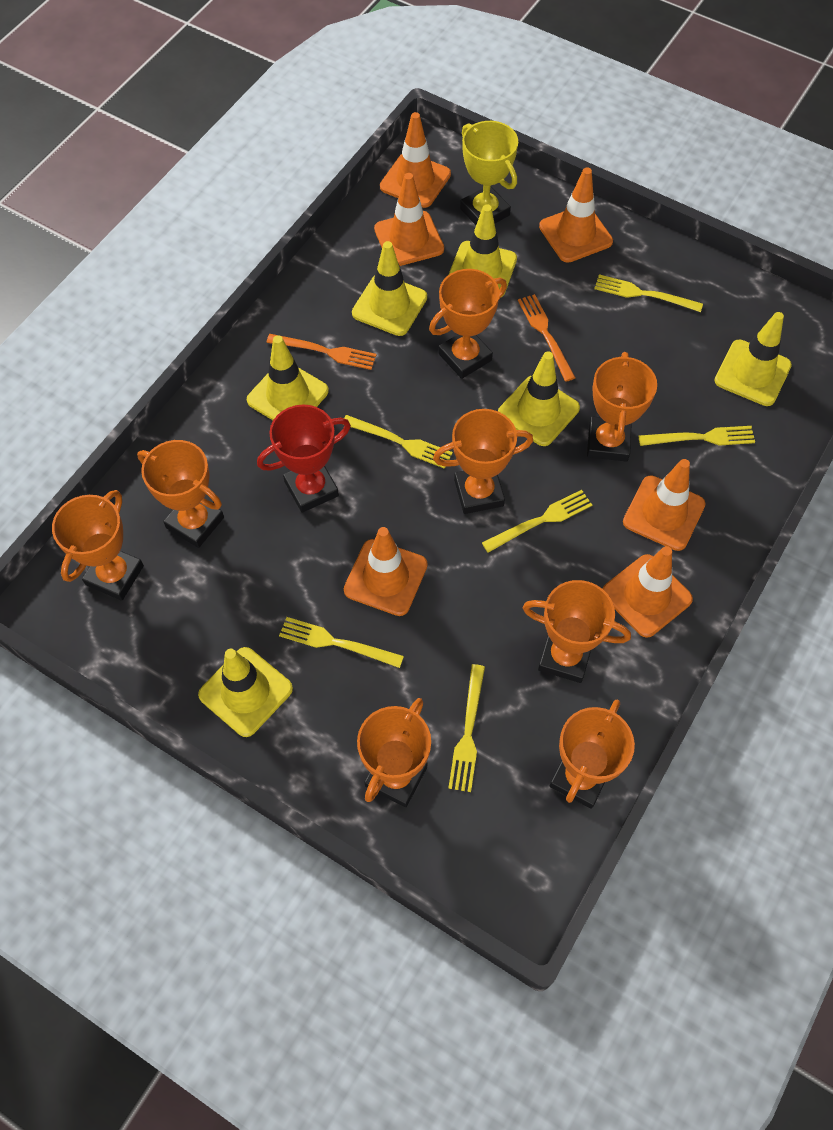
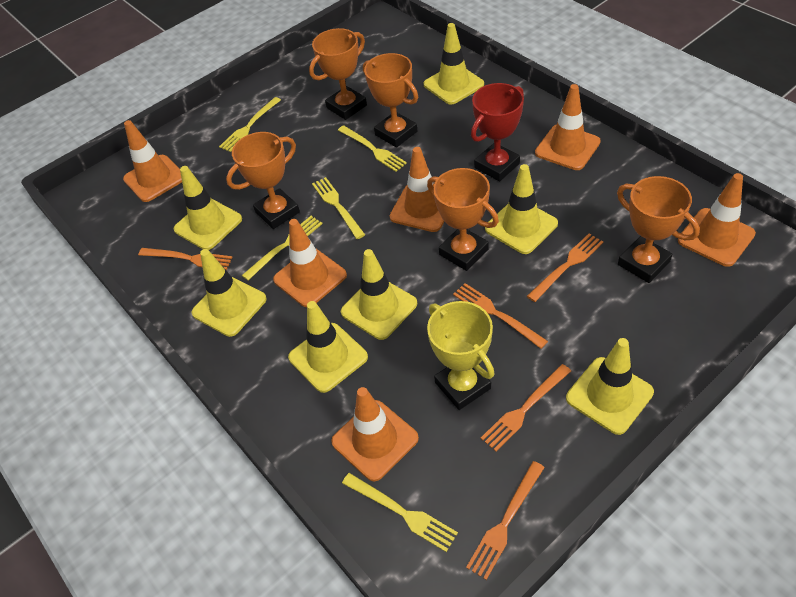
orange fork: [266,334,377,370] [518,294,576,382] = 2 -> [138,248,233,270] [453,283,548,349] [466,461,545,580] [481,364,571,451] [527,234,603,302] = 5
orange trophy: [52,490,144,601] [137,440,224,548] [357,698,431,807] [429,269,507,379] [433,409,533,514] [523,580,631,683] [550,700,635,809] [587,352,657,462] = 8 -> [226,132,300,229] [309,28,367,120] [363,53,418,148] [427,168,499,271] [617,176,700,283] = 5
yellow fork: [279,617,404,668] [344,415,453,469] [448,664,485,792] [482,490,592,553] [594,274,703,312] [639,426,755,446] = 6 -> [219,97,281,152] [242,216,323,281] [312,177,365,239] [338,125,407,172] [342,473,458,552] = 5
yellow traffic cone: [198,647,293,737] [247,335,329,420] [352,241,427,336] [448,205,517,296] [498,351,580,446] [714,312,792,406] = 6 -> [174,166,242,250] [191,249,267,337] [288,301,368,393] [341,249,417,340] [423,23,484,105] [485,164,558,254] [566,338,654,435] = 7

